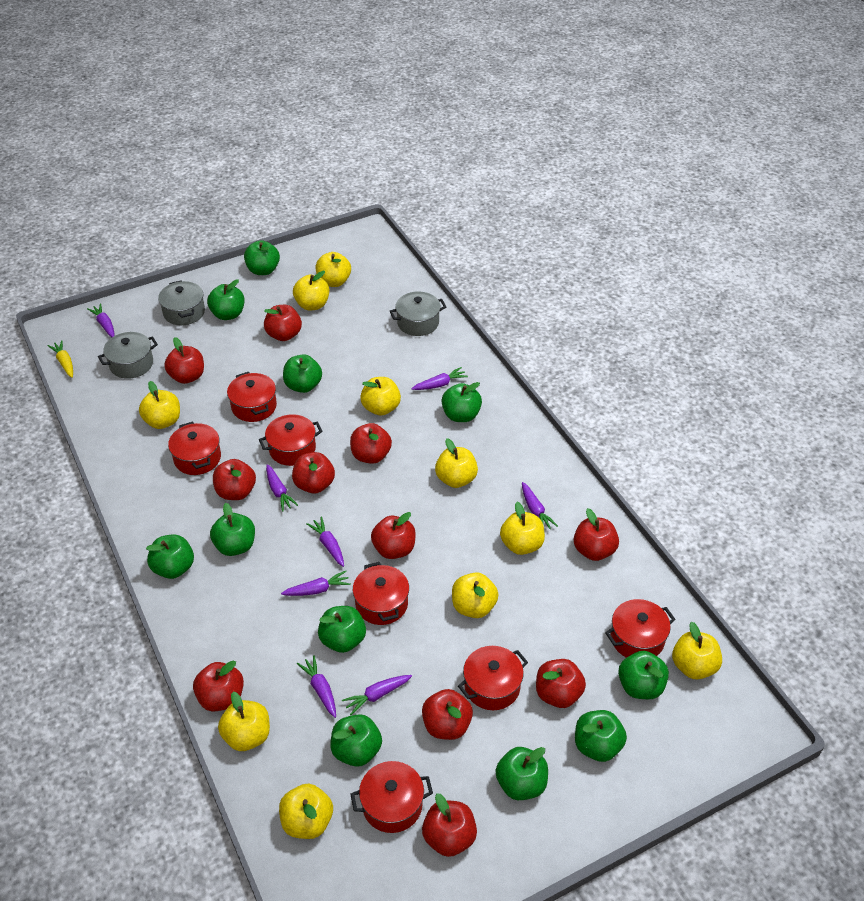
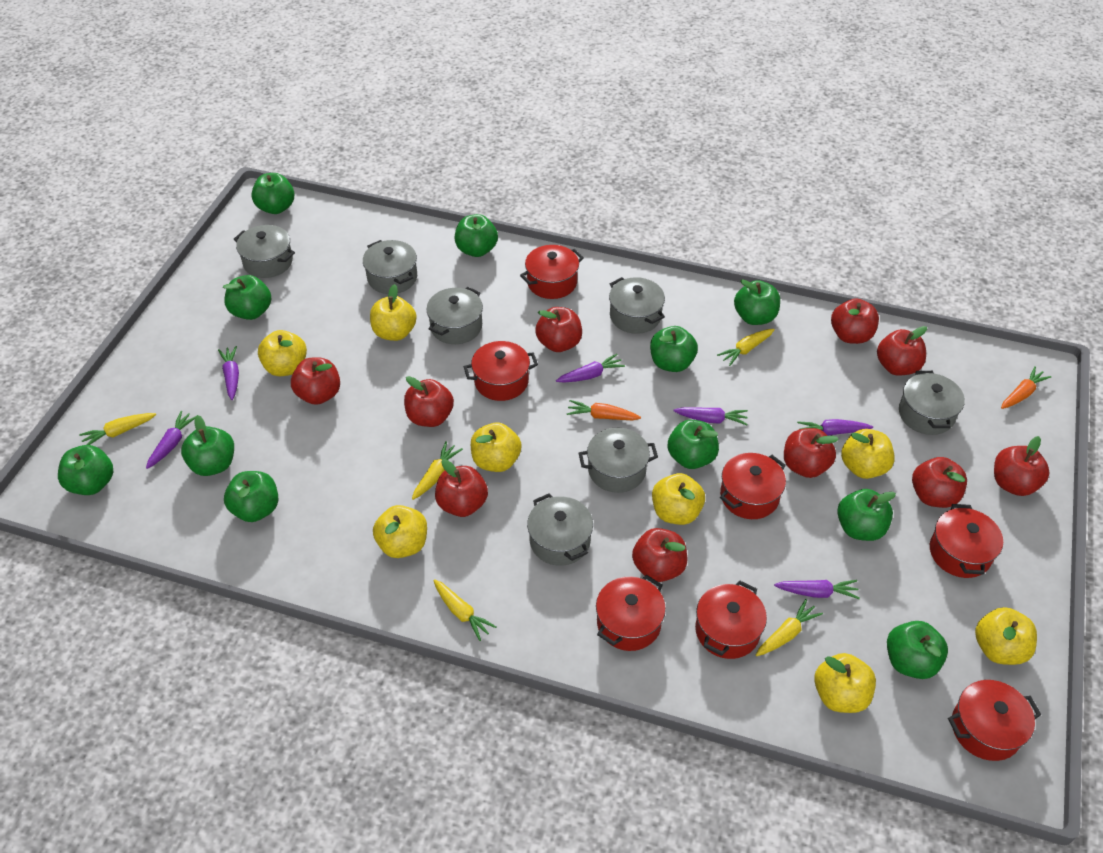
grey pot: [98,332,158,379] [158,280,205,325] [390,291,446,336] = 3 -> [233,225,295,278] [363,240,417,294] [426,287,483,344] [527,493,593,566] [579,428,658,493] [609,277,665,334] [899,371,965,435] = 7
orange carrot: none = 0 -> [567,400,641,420] [1001,367,1051,409] = 2
purple carrot: [87,303,115,337] [266,464,298,512] [281,571,351,596] [297,655,336,718] [306,517,344,567] [342,675,412,715] [411,367,468,390] [522,482,558,529] = 8 -> [146,411,196,469] [218,346,239,400] [556,354,625,383] [673,407,748,425] [774,580,860,599] [797,419,873,436] = 6
red apple: [164,337,204,384] [193,661,244,712] [213,459,256,500] [264,305,302,341] [292,452,335,493] [350,423,392,464] [371,512,416,559] [422,689,473,740] [422,793,477,857] [536,659,586,708] [574,508,619,561] = 11 -> [291,357,340,405] [404,376,454,427] [435,459,488,517] [535,307,582,352] [632,528,687,582] [784,428,838,478] [831,298,879,344] [877,326,927,376] [912,457,967,508] [994,436,1050,496] = 10
yellow apple: [139,381,180,429] [218,691,270,751] [279,784,333,839] [293,271,329,311] [315,252,351,287] [360,377,401,416] [435,438,478,488] [452,572,498,618] [500,502,545,555] [672,622,722,679] = 10 -> [258,330,307,376] [370,284,417,341] [373,505,427,558] [471,423,522,472] [652,473,705,525] [814,653,876,713] [841,429,895,479] [975,607,1037,665] = 8
yellow carrot: [47,340,73,378] = 1 -> [79,413,156,445] [412,441,463,500] [433,579,496,641] [717,329,775,366] [756,599,823,656] = 5

